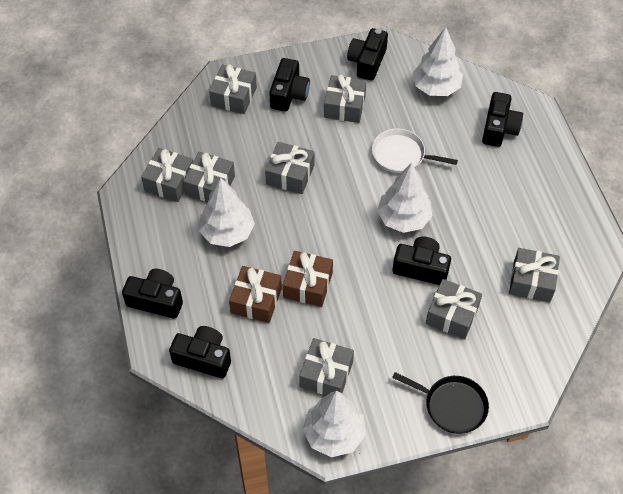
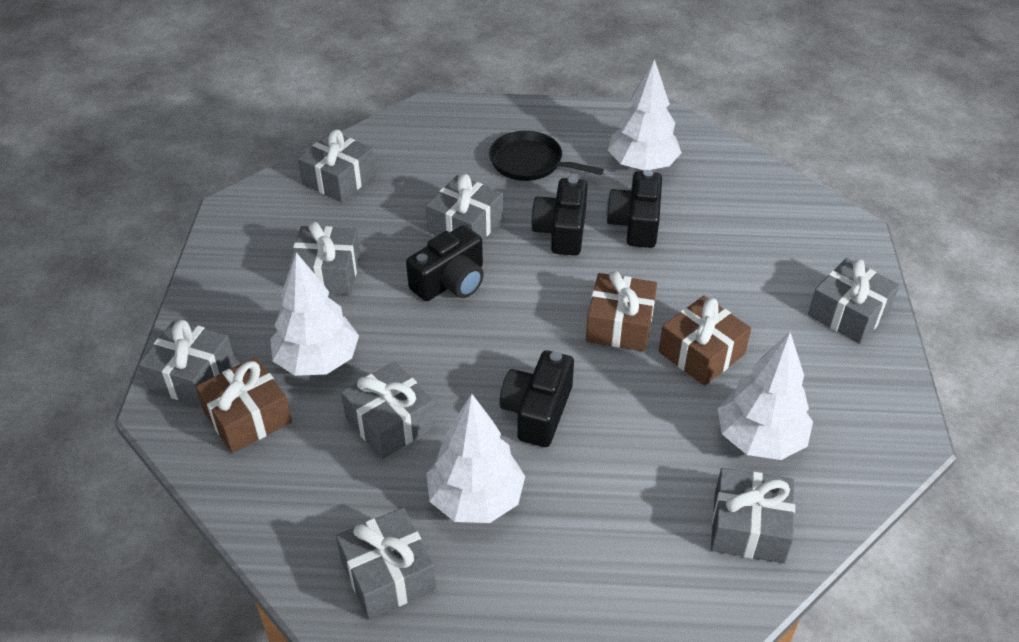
black camera: [122,269,183,319] [169,326,231,378] [269,58,310,111] [347,28,388,81] [393,237,451,285] [482,92,523,147] = 6 -> [406,225,484,301] [500,350,574,447] [531,177,588,256] [606,170,662,248] = 4
brown gift: [229,266,282,323] [283,251,333,307] = 2 -> [196,357,292,453] [586,271,657,351] [658,296,751,386] = 3
white pan: [372,129,458,173] = 1 -> none = 0

